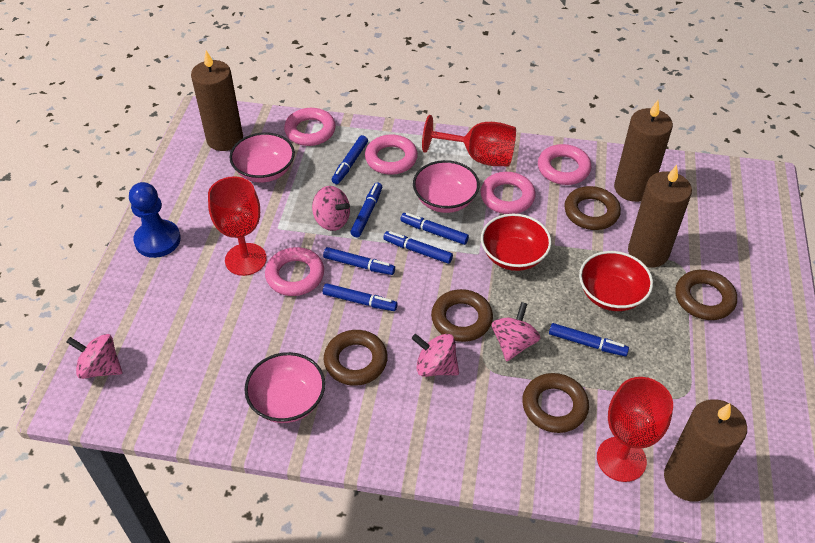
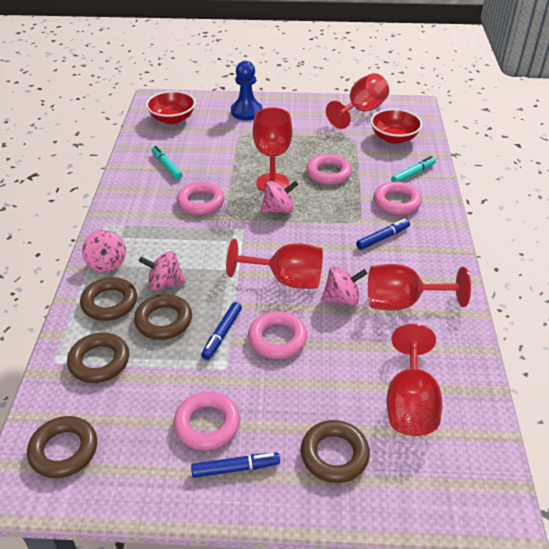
blue marker: [323,247,395,275] [323,283,398,311] [332,135,368,184] [350,183,382,238] [383,231,453,264] [400,213,469,245] [549,323,629,356] = 7 -> [191,453,280,478] [201,302,242,360] [356,219,410,250] = 3
brown candle: [191,51,243,151] [614,100,673,202] [628,165,692,267] [664,399,747,502] = 4 -> none = 0
pink bowl: [229,132,295,182] [244,352,325,423] [413,160,479,213] = 3 -> none = 0
red goblet: [208,176,267,276] [422,115,516,166] [597,377,673,482] = 3 -> [226,239,323,289] [253,107,292,192] [326,73,389,129] [368,264,471,310] [387,324,442,436] = 5
turquoise marker: none = 0 -> [151,146,182,180] [391,156,436,182] = 2

